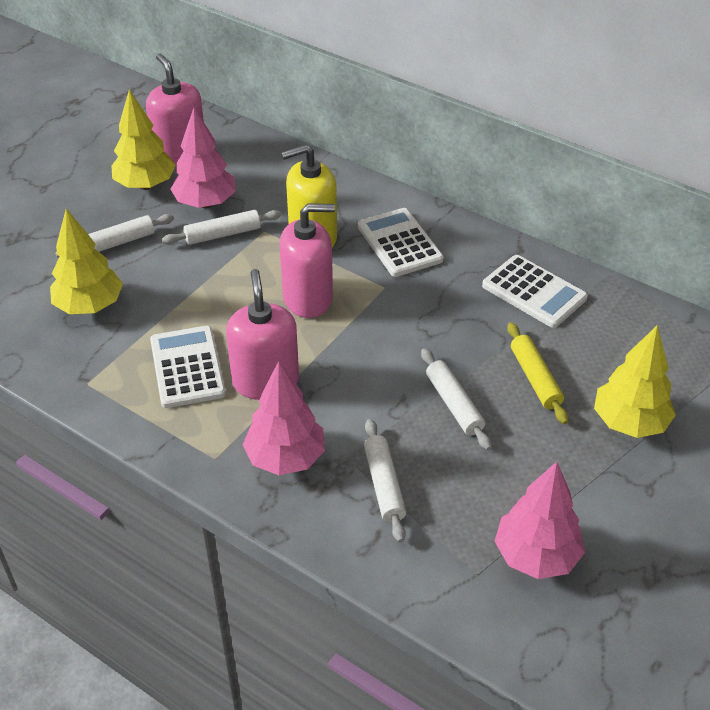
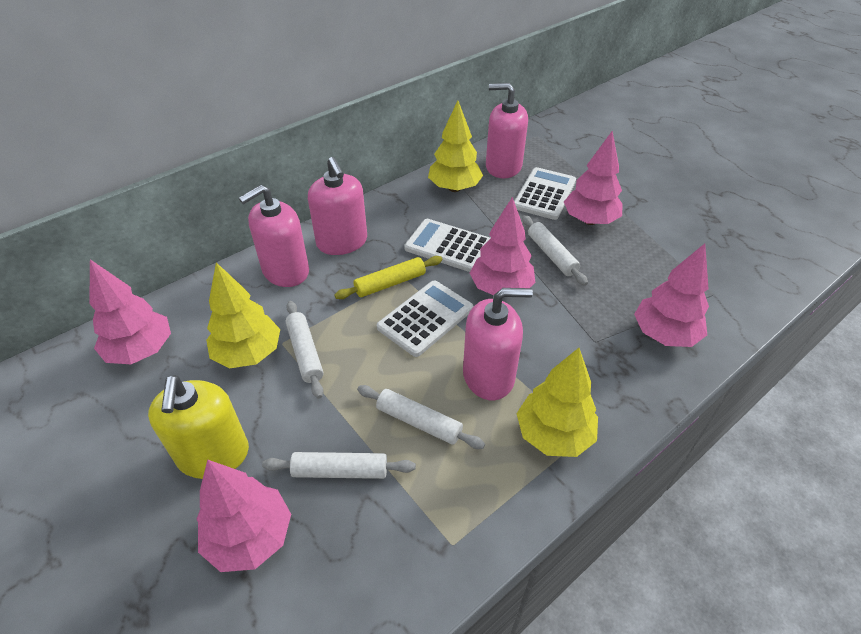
pink soap dispenser: [146,53,204,166] [226,269,299,400] [279,203,335,318] = 3 -> [239,185,309,287] [308,157,367,255] [463,288,533,400] [486,83,528,178] = 4
pink tree: [170,108,236,208] [243,361,325,475] [495,462,585,579] = 3 -> [89,259,171,364] [197,459,291,572] [470,197,535,295] [564,131,623,225] [634,244,709,347] = 5

